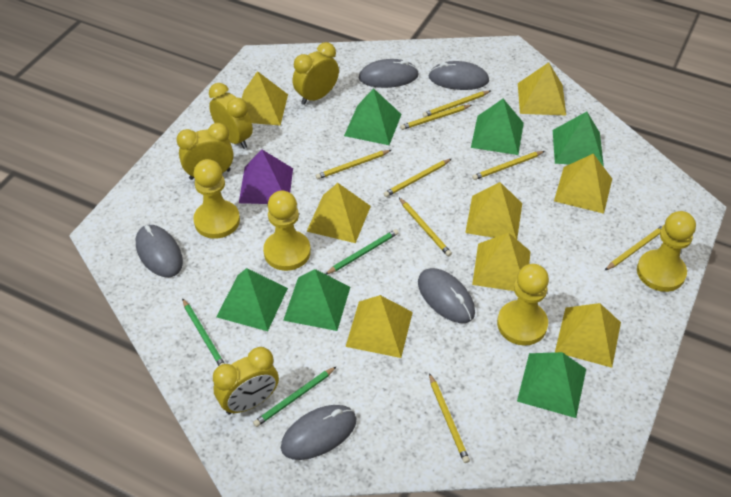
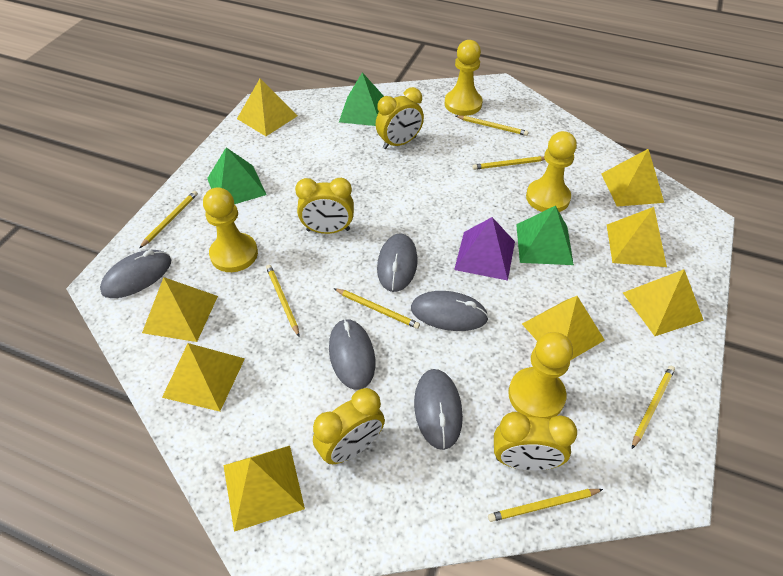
green pencil: [182,298,225,366] [253,367,336,427] [325,229,399,274] = 3 -> none = 0
green pyramid: [216,268,288,331] [283,269,350,331] [344,88,402,145] [471,99,524,155] [517,352,586,418] [553,112,604,166] = 6 -> [207,147,267,204] [339,72,384,126] [516,205,574,265] = 3
yellow pencil: [316,150,391,179] [384,159,451,197] [399,198,452,256] [400,105,472,130] [422,91,490,117] [429,373,470,463] [472,151,545,180] [605,225,664,270] = 8 -> [139,191,198,248] [266,265,299,336] [334,288,420,329] [456,116,529,136] [472,156,545,170] [488,489,603,522] [632,366,675,449] = 7

